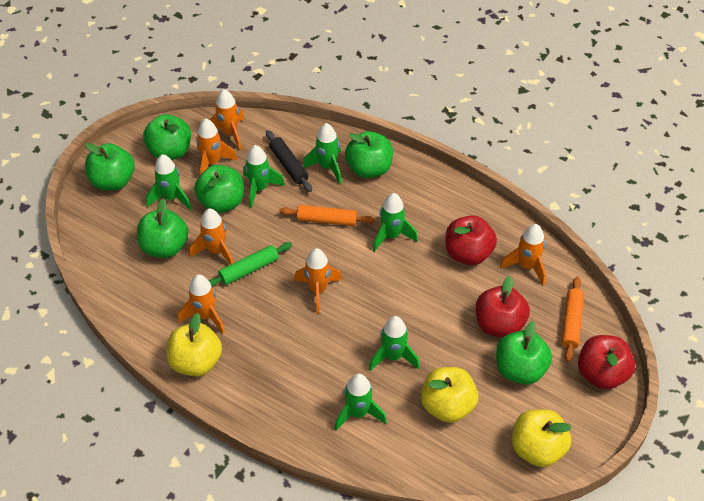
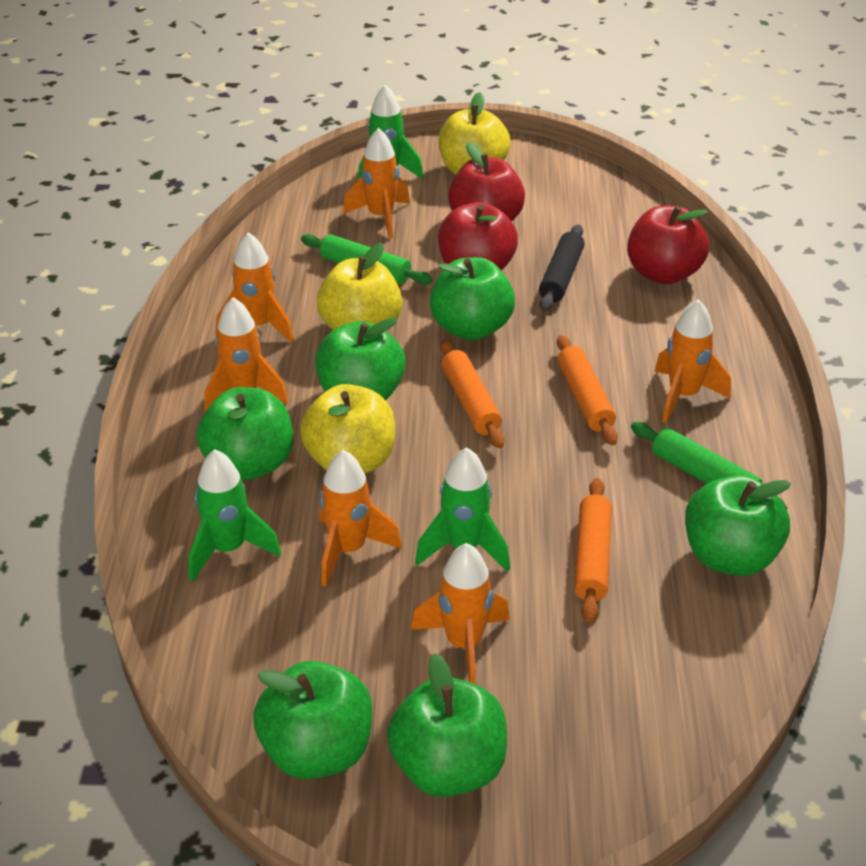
green rocket: [146,154,192,210] [243,145,285,208] [303,123,341,184] [334,374,387,431] [369,316,420,371] [373,193,418,252] = 6 -> [188,449,281,582] [358,85,424,179] [415,447,510,572] = 3
green rolling pin: [208,242,292,287] = 1 -> [301,234,432,285] [631,422,787,510] = 2
orange rolling pin: [280,205,375,226] [562,276,584,363] = 2 -> [440,340,504,448] [557,335,618,445] [574,478,612,623] = 3

